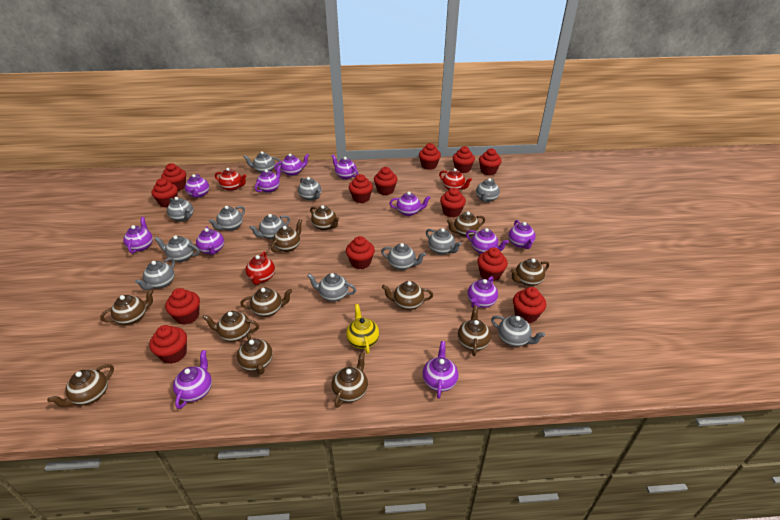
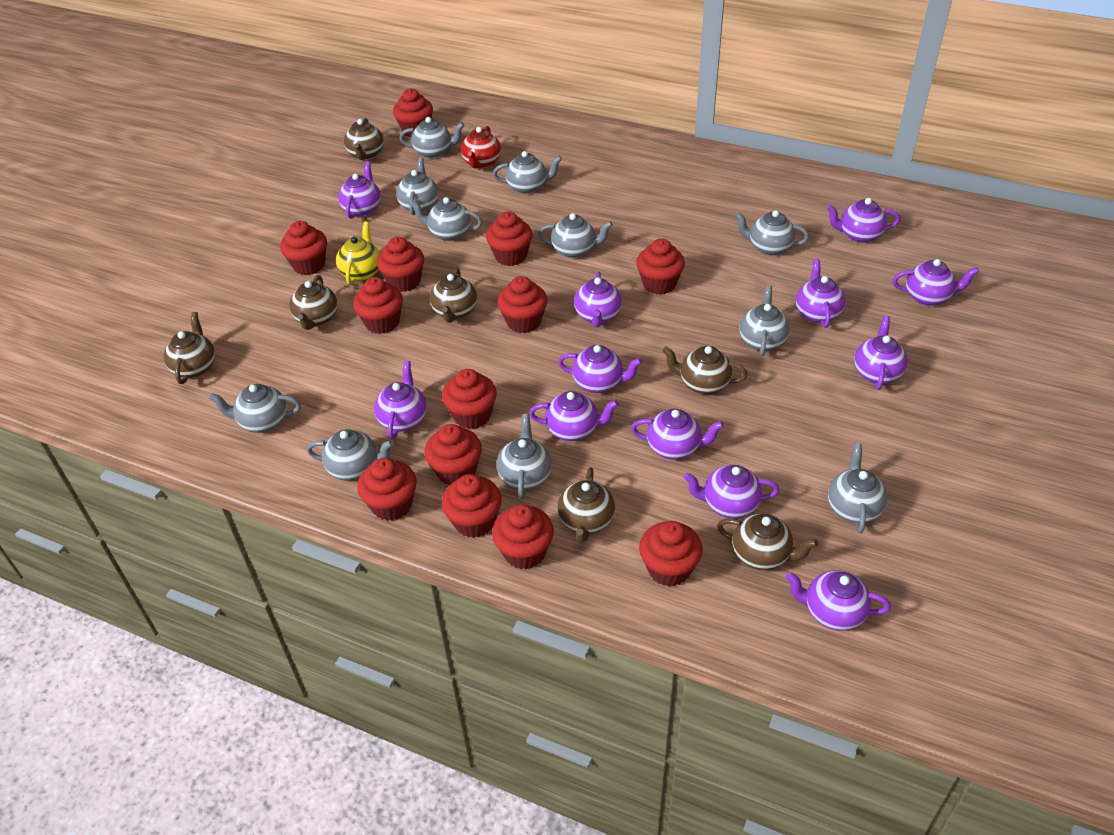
brown teapot: [47,364,114,407] [100,289,154,325] [202,311,259,342] [237,333,273,375] [240,288,292,317] [271,219,302,252] [310,205,339,231] [331,352,368,408] [382,281,433,310] [447,212,485,237] [458,305,491,356] [510,258,549,286] = 12 -> [164,312,215,384] [289,275,338,330] [344,118,384,160] [430,268,477,323] [557,467,615,543] [662,346,748,394] [717,513,818,570] = 7
grey teapot: [135,258,175,290] [154,235,200,262] [167,197,193,222] [209,206,245,231] [244,151,281,173] [249,214,290,240] [298,177,321,201] [307,273,356,302] [381,243,426,270] [426,228,462,255] [476,178,500,202] [491,315,545,347] = 12 -> [209,384,301,433] [307,429,394,480] [396,157,438,215] [399,117,464,158] [410,197,482,241] [493,151,562,194] [497,414,552,499] [538,213,613,258] [735,210,809,255] [739,285,790,356] [828,443,888,533] = 11
red teapot: [215,168,247,191] [245,252,275,285] [439,168,472,190] = 3 -> [461,126,501,169] = 1

